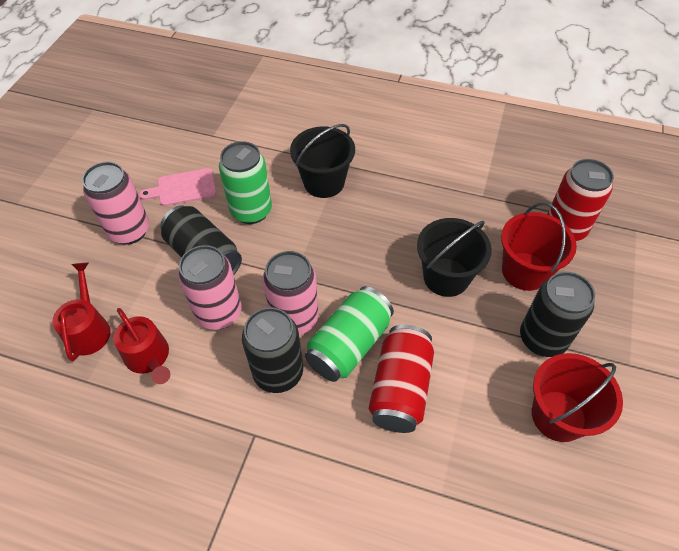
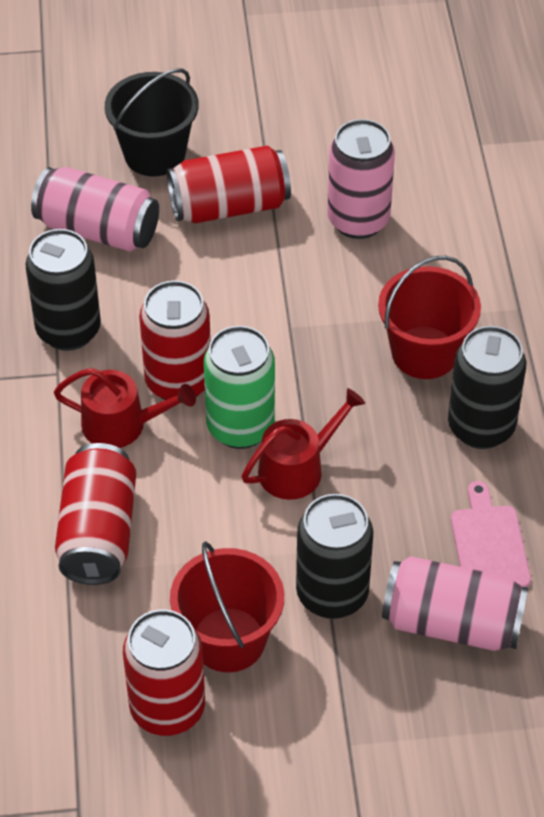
black bucket: [290,124,355,198] [417,218,492,297] = 2 -> [105,69,199,176] = 1
green can: [219,141,272,224] [305,286,394,382] = 2 -> [204,326,275,449] = 1
red can: [369,325,434,433] [547,159,614,241] = 2 -> [55,443,136,585] [123,609,205,736] [139,280,211,400] [167,146,291,223] = 4

